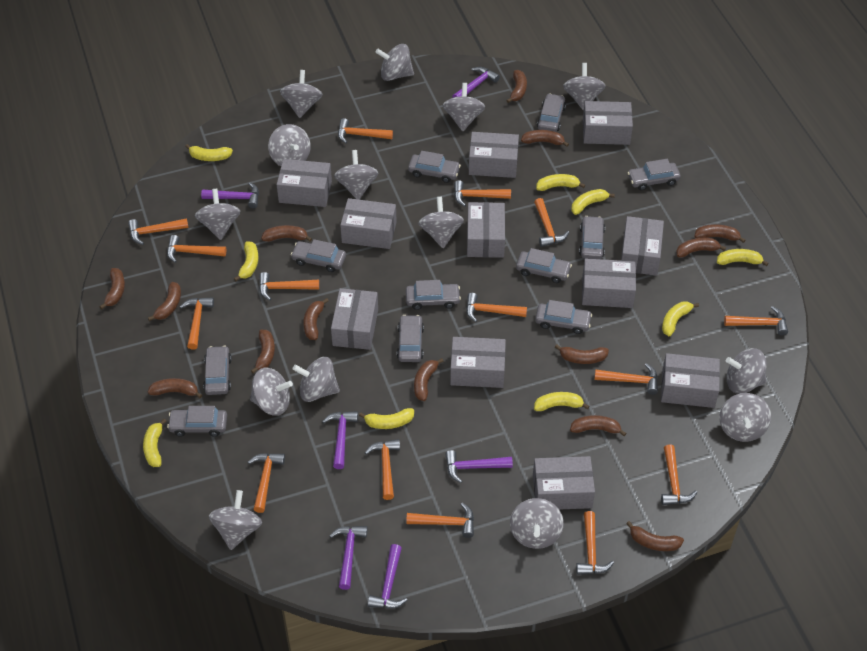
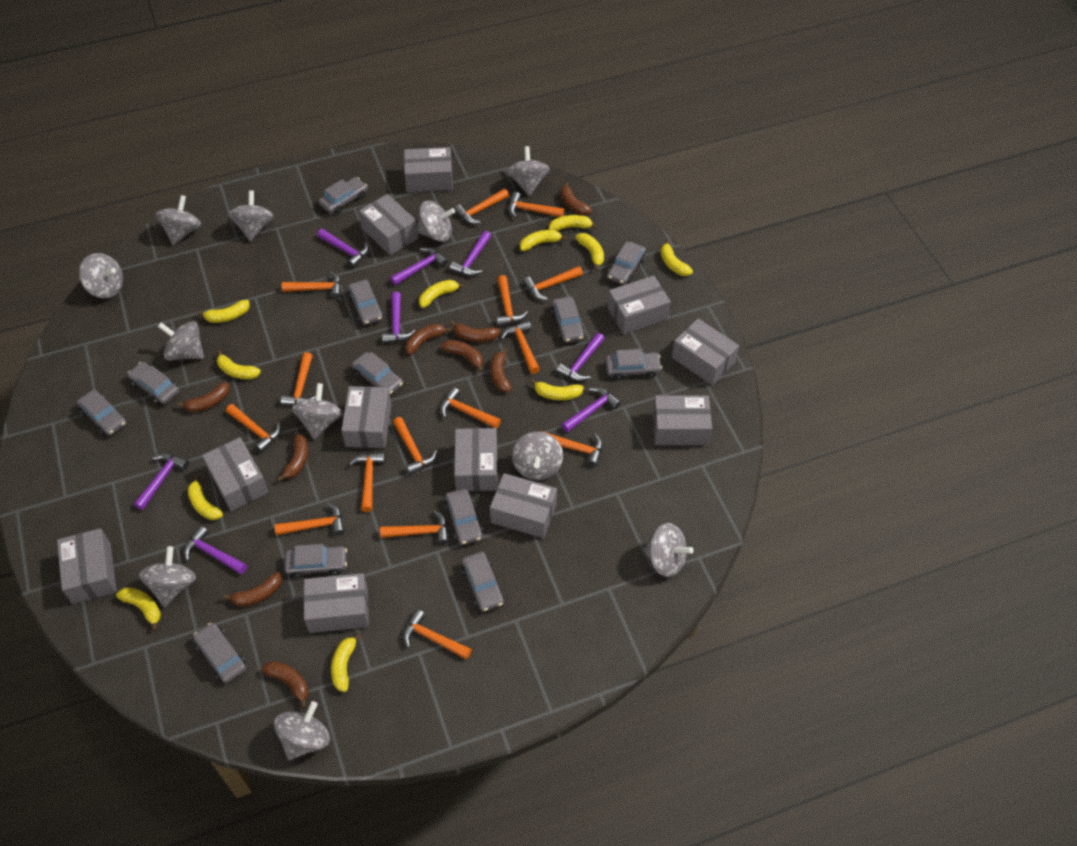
brown banana: [100,268,125,309] [148,282,181,321] [148,378,202,398] [251,330,275,374] [261,225,312,242] [303,298,329,340] [414,358,444,401] [506,70,527,103] [521,130,569,147] [555,345,609,364] [570,415,626,436] [626,521,684,551] [676,238,726,257] [694,224,745,243] = 14 -> [177,382,230,412] [223,572,282,607] [262,661,309,708] [277,434,308,481] [405,324,451,355] [441,340,483,372] [450,321,501,342] [491,348,511,392] [561,182,592,215] = 9
grey car: [167,406,227,437] [203,346,232,395] [291,239,346,272] [397,315,424,362] [406,280,461,310] [408,151,461,183] [516,248,572,283] [535,300,592,334] [537,93,566,132] [579,216,605,259] [628,159,681,190] = 11 -> [76,390,126,436] [127,362,179,405] [193,623,246,683] [285,544,347,578] [319,177,368,214] [348,280,383,325] [352,352,403,395] [445,488,483,545] [462,552,504,612] [551,297,585,343] [605,349,662,380] [607,242,646,285] = 12
grey spinning top: [195,189,240,240] [209,490,262,550] [250,368,293,416] [268,124,311,166] [280,70,322,118] [292,357,340,402] [334,150,379,200] [376,44,414,81] [418,197,464,248] [442,83,485,131] [510,498,564,549] [563,63,606,111] [719,393,771,442] [726,348,766,394] = 14 -> [79,253,123,299] [139,546,196,607] [156,195,201,245] [158,321,204,361] [228,190,274,241] [274,701,330,760] [292,383,342,439] [417,201,455,242] [507,146,550,196] [512,432,563,480] [644,523,694,577] = 11
purple hammer: [201,182,259,208] [322,411,358,469] [329,526,367,590] [368,544,407,609] [445,450,513,483] [452,67,500,98] = 6 -> [134,453,189,510] [184,526,247,574] [317,229,369,268] [382,292,415,343] [390,247,448,285] [450,231,491,276] [556,333,605,381] [562,387,621,432] = 8
yellow banana: [143,419,166,467] [185,144,233,161] [234,241,259,281] [359,408,414,429] [534,392,589,411] [536,174,585,191] [571,189,615,215] [662,301,699,336] [717,249,768,266] = 9 -> [116,587,161,631] [187,475,223,520] [198,300,250,323] [217,350,261,379] [331,633,362,692] [419,280,465,308] [520,230,567,251] [530,379,584,400] [549,215,598,231] [575,233,604,270] [661,239,693,276] = 11

